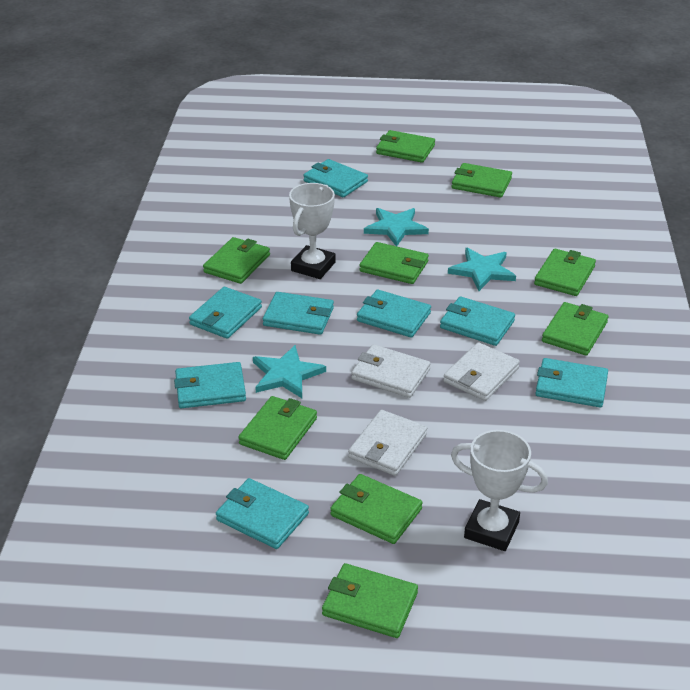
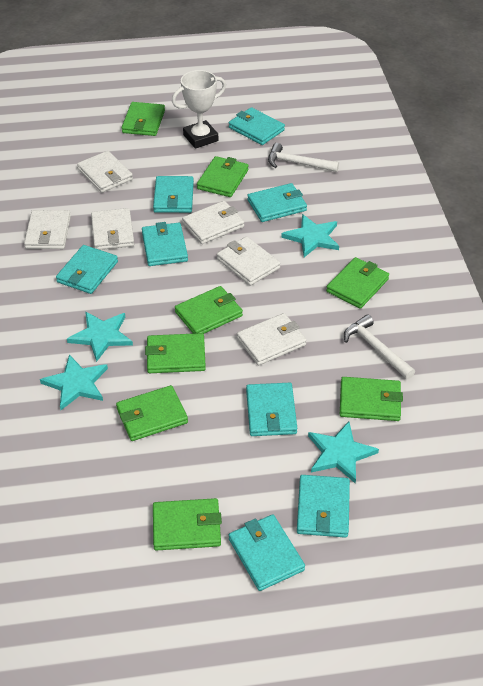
green wallet: [203,237,270,284] [238,396,317,460] [322,563,418,638] [330,474,423,544] [359,242,429,284] [376,130,435,163] [452,163,512,198] [534,249,596,296] [542,302,608,356] = 9 -> [116,385,188,441] [122,102,165,136] [145,333,206,373] [153,498,222,551] [175,286,243,334] [197,156,249,197] [326,257,389,309] [340,377,403,421] = 8
turquoise star: [253,345,326,398] [364,208,429,246] [448,248,516,291] = 3 -> [40,355,108,410] [67,312,133,362] [281,214,339,257] [308,422,379,483] = 4
white hammer: none = 0 -> [268,143,339,172] [344,315,415,379] = 2
white trophy: [289,183,336,279] [451,430,548,551] = 2 -> [172,70,226,149] = 1
white wallet: [348,410,427,476] [351,344,431,398] [443,342,520,401] = 3 -> [24,210,71,249] [77,151,133,193] [91,208,134,250] [182,201,244,244] [217,236,280,286] [237,313,307,365] = 6

